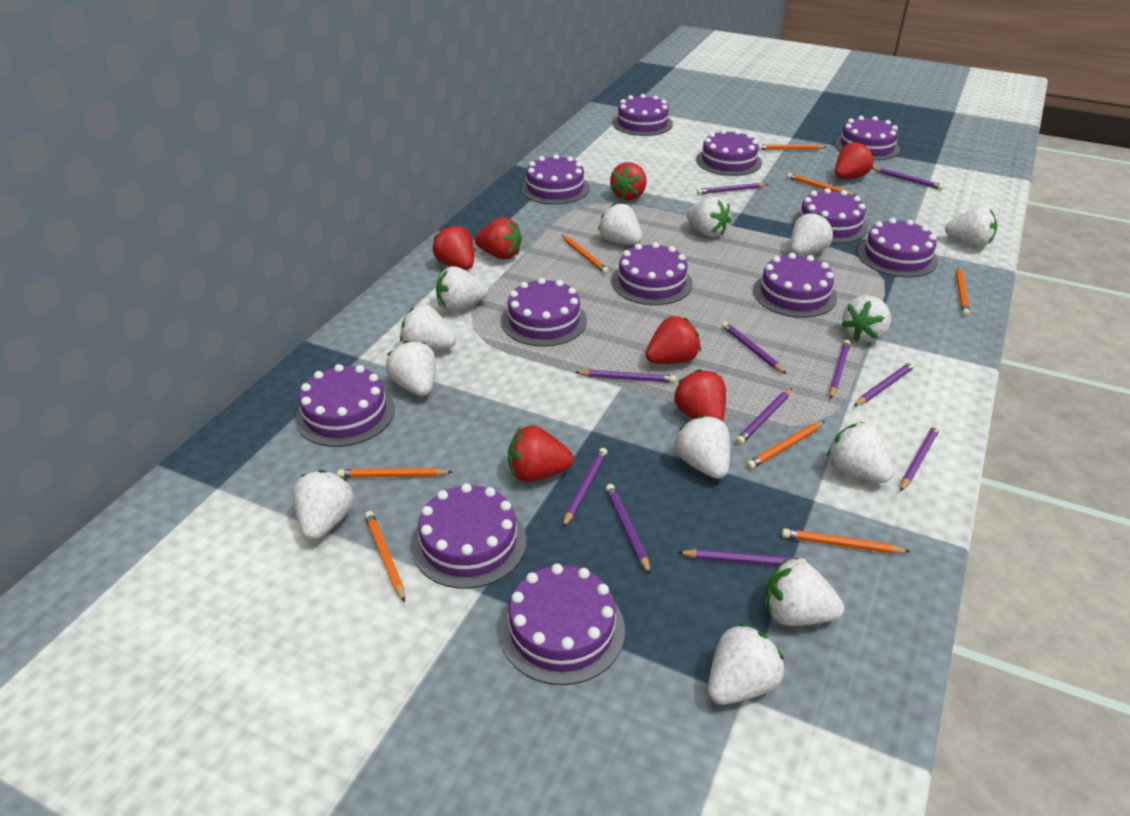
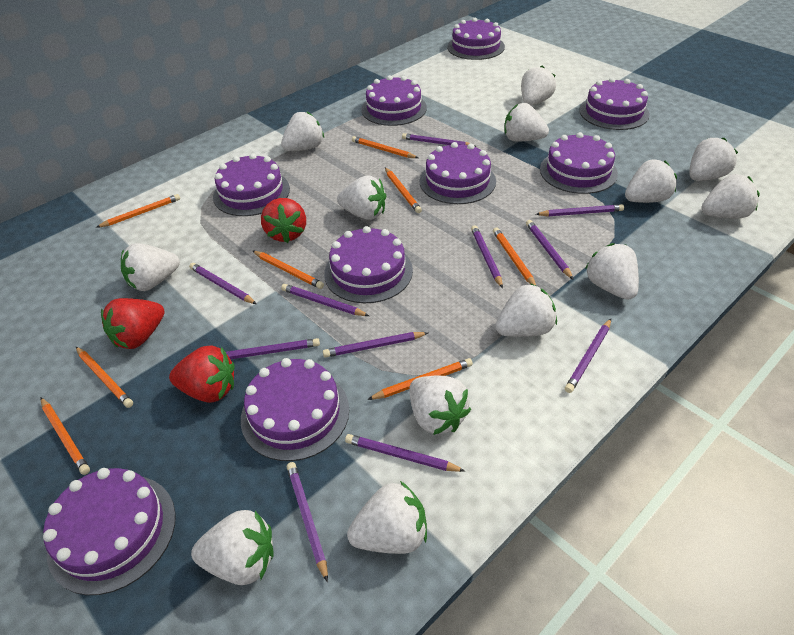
purple cake: [295,364,395,447] [411,483,526,589] [499,564,625,685] [501,278,587,347] [521,154,590,205] [612,242,693,305] [613,94,673,136] [696,129,762,176] [753,253,837,318] [793,188,868,243] [835,116,900,161] [857,218,938,278] = 12 -> [43,468,176,595] [213,153,290,216] [241,358,349,461] [324,226,413,303] [361,75,427,126] [420,142,496,204] [447,18,505,60] [540,132,618,194] [579,77,650,130] = 9
red strawberry: [433,225,474,270] [475,218,522,260] [508,425,574,482] [610,162,647,200] [645,316,701,364] [674,369,726,421] [835,142,874,179] = 7 -> [101,298,165,349] [169,345,235,403] [261,198,306,243] = 3

